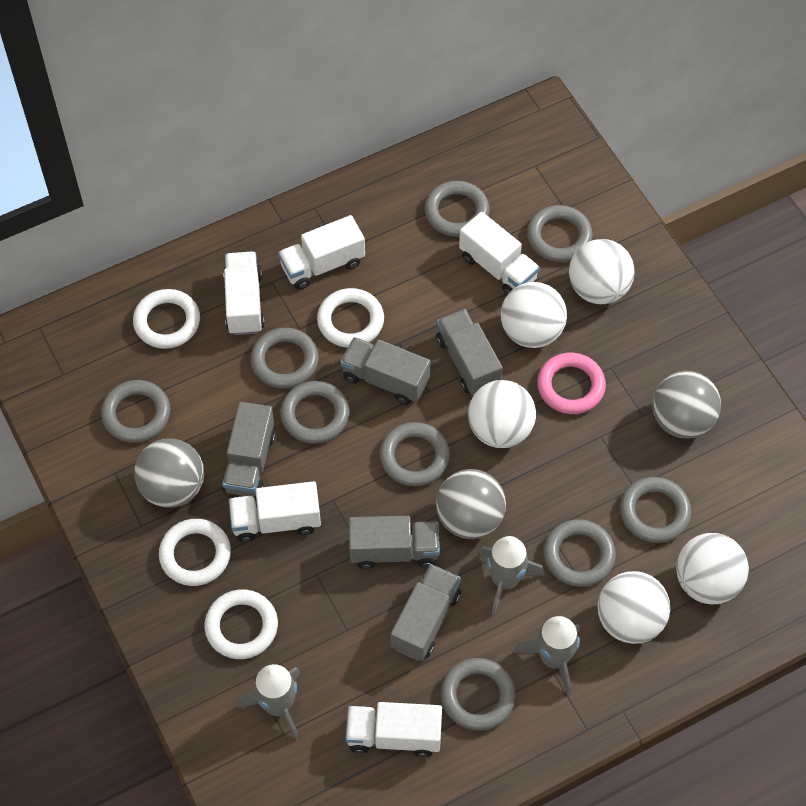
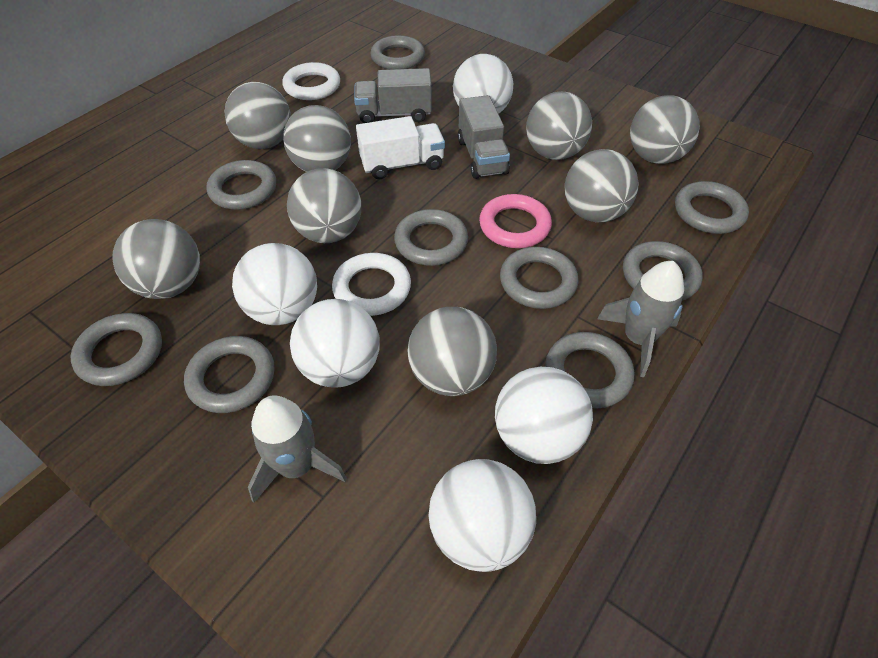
grey ball: [134,438,204,508] [436,469,506,539] [652,371,721,439] = 3 -> [112,219,200,299] [225,82,291,149] [283,105,351,172] [287,168,361,243] [407,307,497,396] [526,92,592,160] [565,149,639,222] [630,95,700,164] = 8
grey rocket: [238,664,301,741] [479,536,544,616] [514,616,580,695] = 3 -> [248,395,347,503] [597,261,684,377] = 2
grey truck: [222,402,276,497] [340,337,430,405] [349,516,440,569] [391,564,461,661] [436,309,503,395] = 5 -> [354,68,432,123] [458,95,510,179] = 2
white ring: [133,289,200,349] [159,519,231,586] [204,589,278,659] [317,288,384,348] = 4 -> [282,62,340,100] [332,253,411,316] = 2
white truck: [223,252,265,335] [229,481,321,542] [278,215,365,290] [346,702,442,757] [459,212,540,295] = 5 -> [356,116,445,179] = 1

